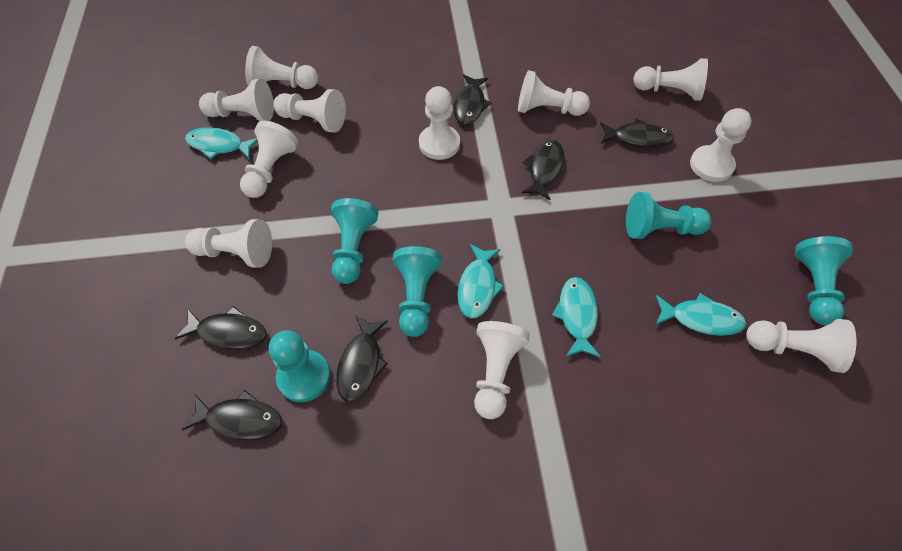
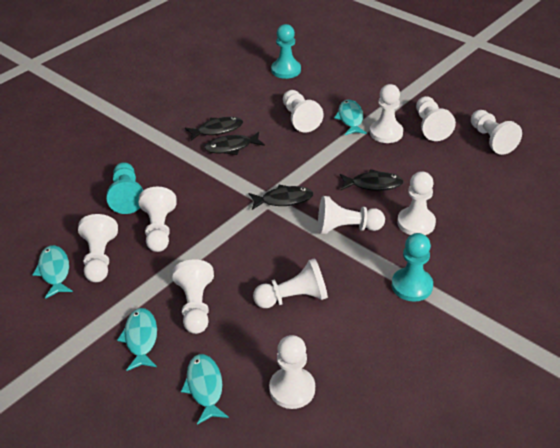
black fish: [175,306,267,350] [182,390,282,441] [336,315,388,402] [453,74,491,125] [522,140,564,200] [600,119,674,147] = 6 -> [185,117,243,141] [204,132,265,155] [248,185,313,210] [340,169,403,191] = 4
turquoise pawn: [269,330,330,402] [331,198,378,284] [393,246,442,337] [626,192,711,239] [795,236,853,326] = 5 -> [106,162,143,214] [271,24,301,79] [392,233,433,302] = 3

